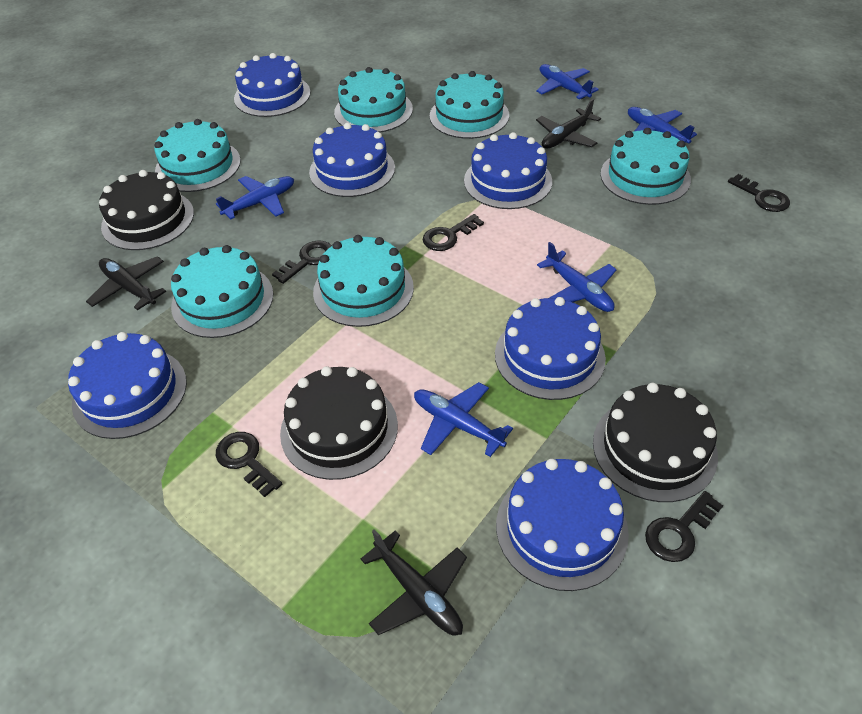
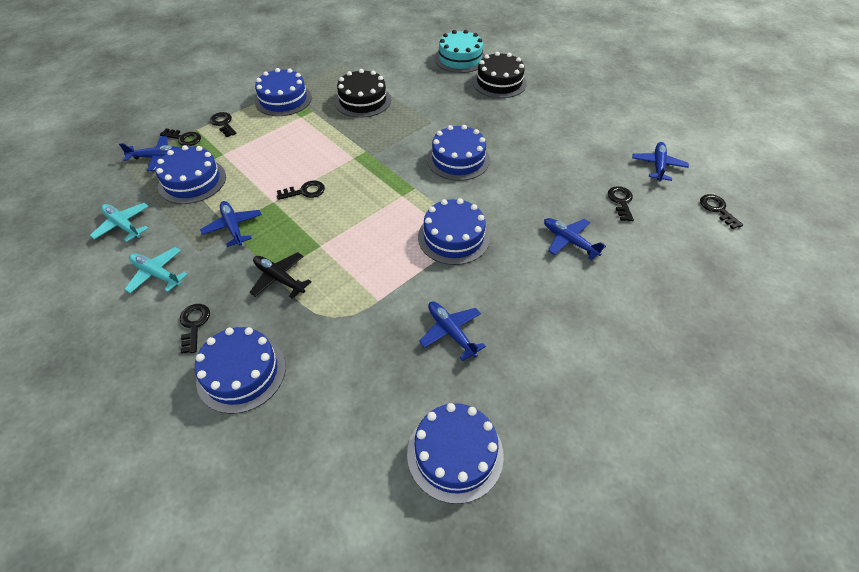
black cake: [99,170,194,250] [280,366,398,480] [593,383,718,502] = 3 -> [335,69,391,118] [472,52,527,98] = 2
black key: [216,432,282,497] [272,240,332,284] [423,214,484,251] [645,491,723,562] [728,174,790,212] = 5 -> [160,128,201,146] [180,304,210,354] [210,112,236,137] [277,181,325,200] [608,186,634,221] [700,194,743,229] = 6
black plane: [86,256,166,311] [361,529,467,635] [536,99,601,149] = 3 -> [249,252,312,299] = 1
turquoise cake: [154,119,241,192] [171,245,273,338] [313,235,414,327] [334,67,413,132] [430,71,509,139] [601,128,691,205] = 6 -> [435,30,485,73] = 1
turquoise plane: none = 0 -> [90,203,149,242] [124,247,188,293] = 2

